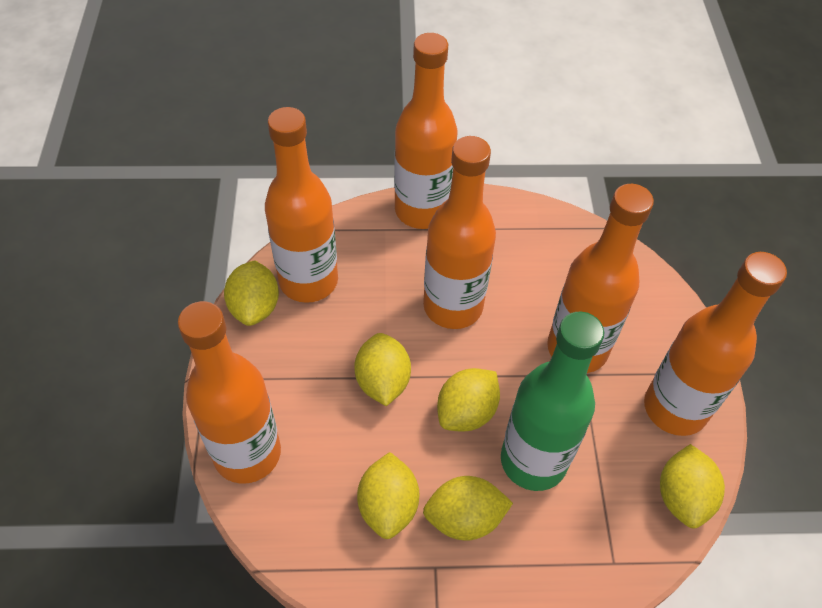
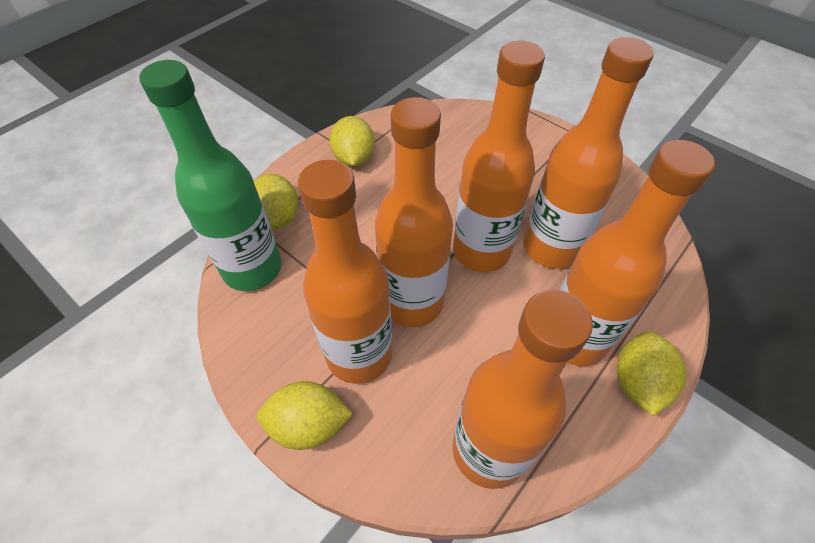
yellow lemon: [224,260,279,326] [354,333,411,406] [357,452,420,539] [423,476,513,541] [437,368,500,431] [660,444,725,528] = 6 -> [254,174,298,229] [257,381,353,450] [329,116,375,166] [616,331,687,416] = 4

